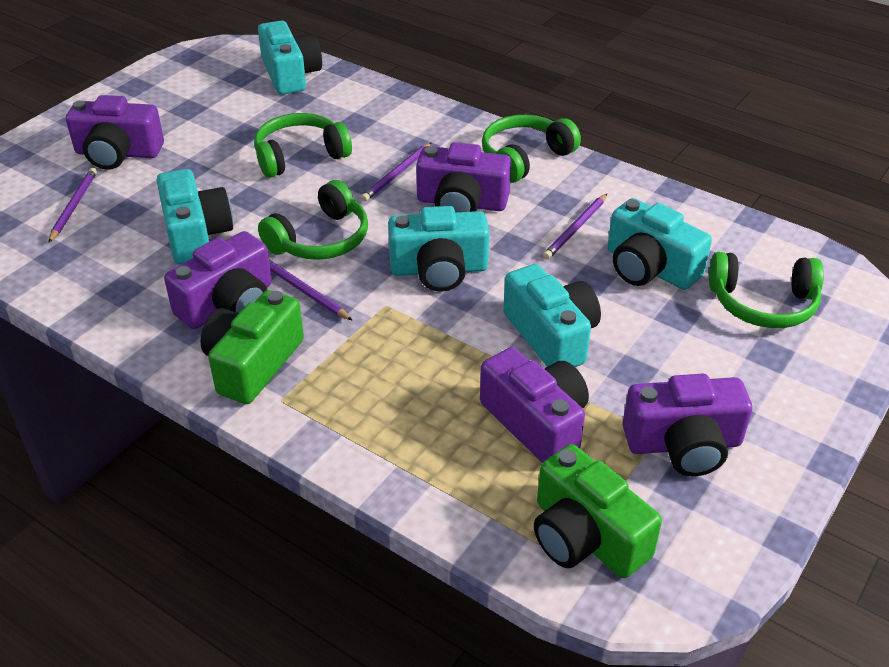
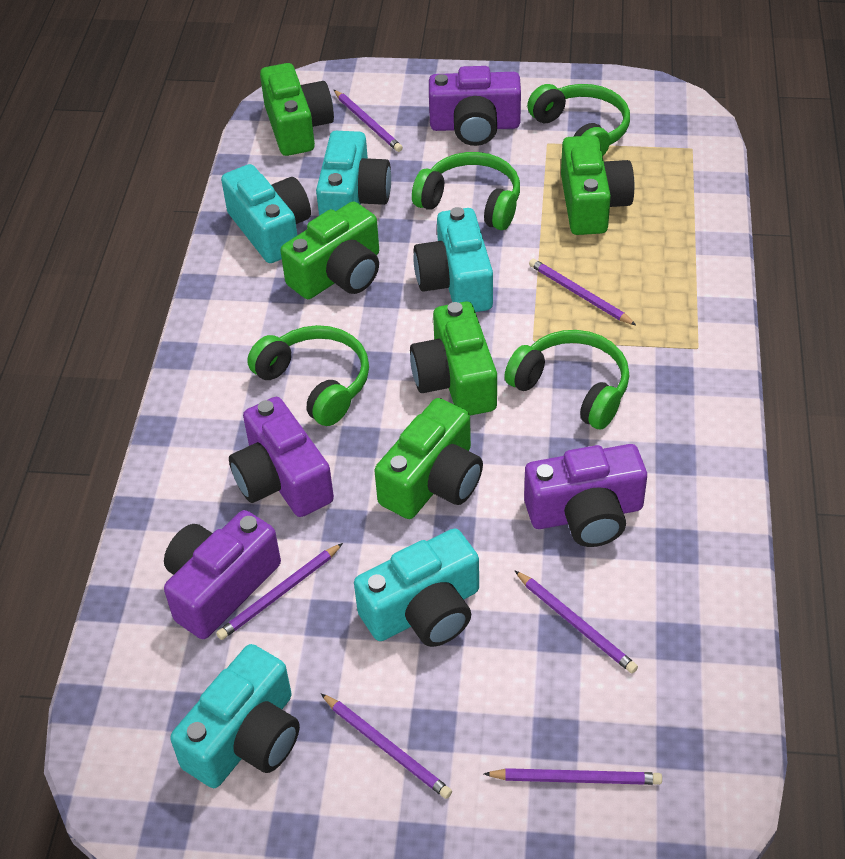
green camera: [200,290,304,404] [534,444,662,578] = 2 -> [260,63,334,156] [281,201,379,299] [374,398,483,519] [410,302,497,416] [561,135,635,235] = 5
purple camera: [66,95,164,170] [164,231,272,329] [416,142,511,212] [480,347,589,463] [622,374,752,476] = 5 -> [164,510,281,639] [229,397,334,517] [429,66,521,146] [524,444,647,547] = 4
purple pencil: [48,168,97,243] [269,260,353,321] [361,143,431,201] [543,194,607,259] = 4 -> [216,543,343,640] [321,694,452,799] [334,90,403,152] [484,768,662,785] [514,570,638,673] [529,259,636,325] = 6

